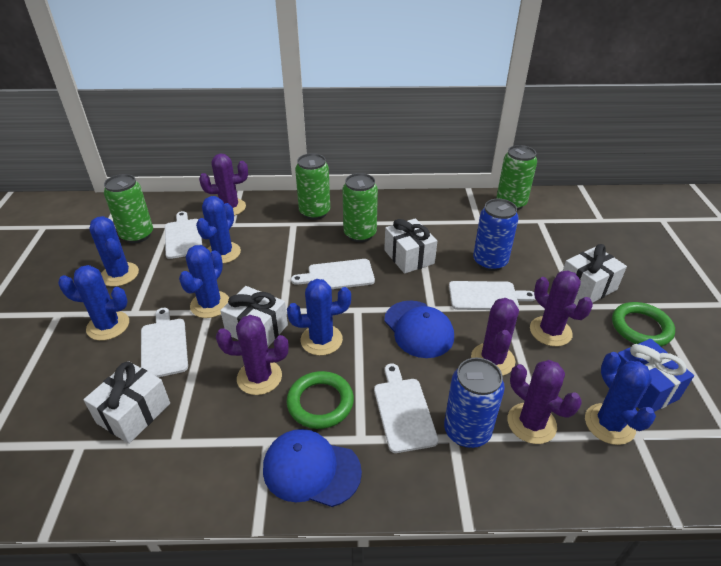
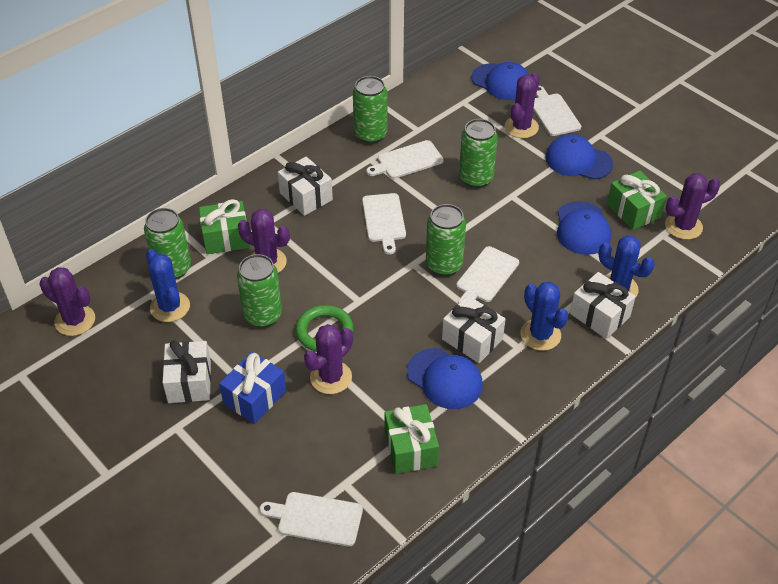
blue cactus: [58,265,129,341] [89,216,139,287] [179,245,229,318] [196,196,241,264] [287,279,351,356] [585,352,656,445] = 6 -> [146,249,190,322] [520,282,568,351] [599,235,655,298] = 3
blue can: [444,358,505,448] [473,199,519,271] = 2 -> none = 0
blue cap: [263,429,362,507] [384,301,454,358] = 2 -> [407,348,483,409] [471,62,530,100] [545,134,613,180] [557,201,611,255] = 4
green can: [104,174,153,243] [295,153,330,220] [342,173,378,242] [497,145,537,210] = 4 -> [144,208,191,279] [237,254,282,327] [353,76,387,144] [426,204,466,276] [459,119,498,188] = 5
green gift: none = 0 -> [199,199,250,254] [384,404,439,474] [607,171,667,230] = 3
green ring: [287,371,354,429] [612,302,675,347] = 2 -> [295,305,354,352] = 1

